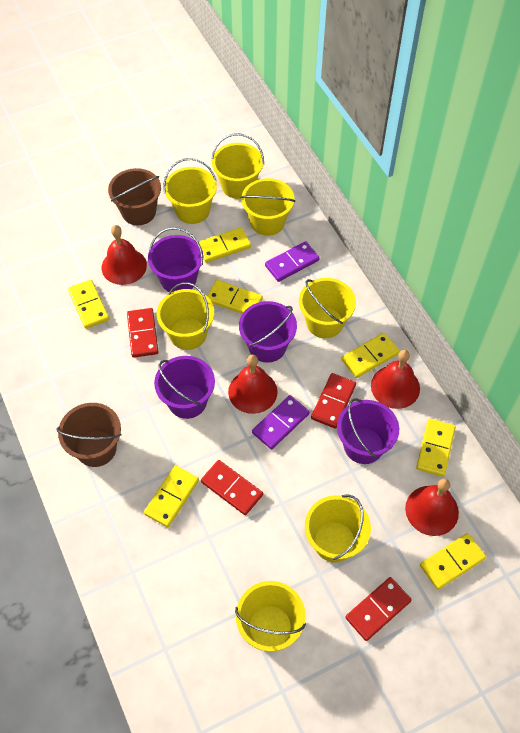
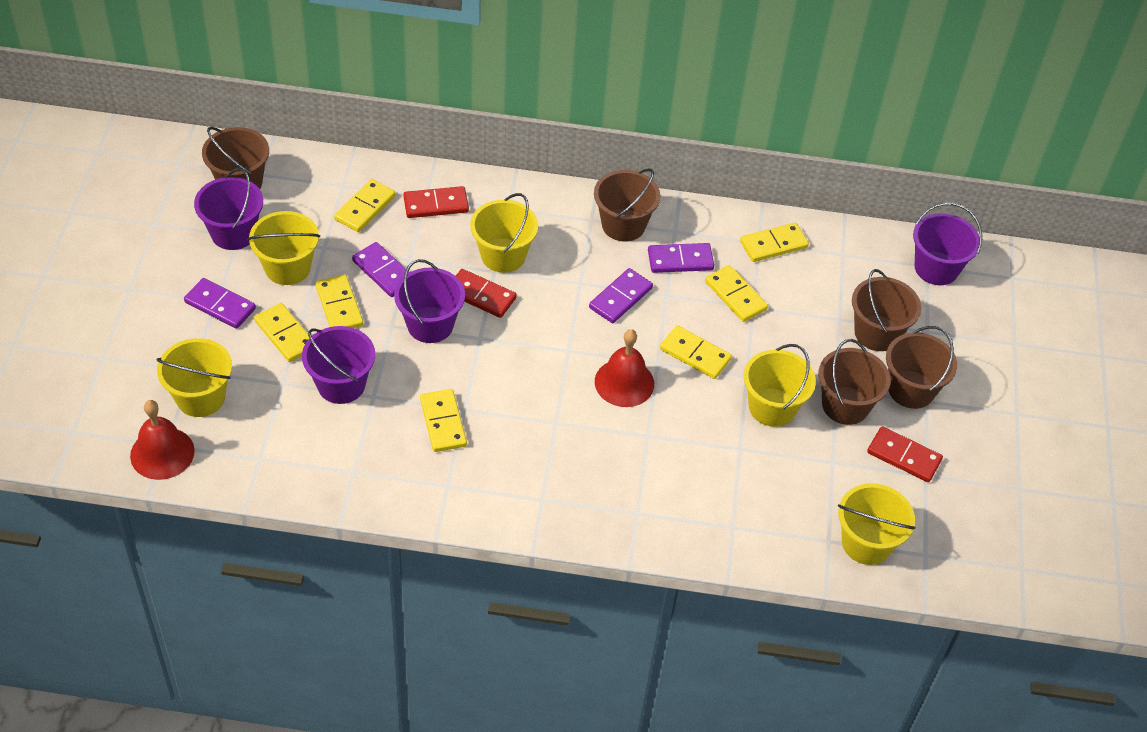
brown bucket: [57,403,122,467] [108,168,161,225] = 2 -> [202,127,269,189] [594,168,660,242] [818,339,891,425] [852,269,921,351] [886,326,957,409] = 5
purple domino: [252,395,309,450] [265,241,320,282] = 2 -> [184,278,256,329] [352,242,410,297] [589,268,653,323] [648,243,714,273] = 4
red bell: [102,225,147,285] [228,355,278,414] [371,350,420,409] [405,478,459,536] = 4 -> [130,400,195,480] [595,329,654,407] = 2
red domino: [127,308,159,358] [201,460,263,515] [311,373,356,429] [345,577,412,641] = 4 -> [403,186,469,218] [456,269,517,318] [867,426,943,482] = 3
yellow bucket: [157,282,214,350] [163,158,217,224] [211,133,264,199] [235,581,306,652] [241,178,295,236] [299,278,356,338] [305,494,371,562] = 7 -> [156,338,232,417] [248,211,320,285] [470,193,538,273] [744,344,816,427] [838,483,916,565] = 5

